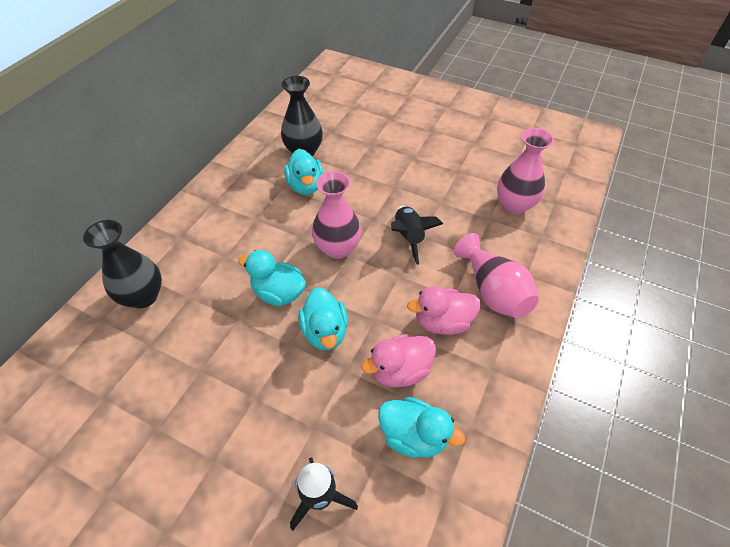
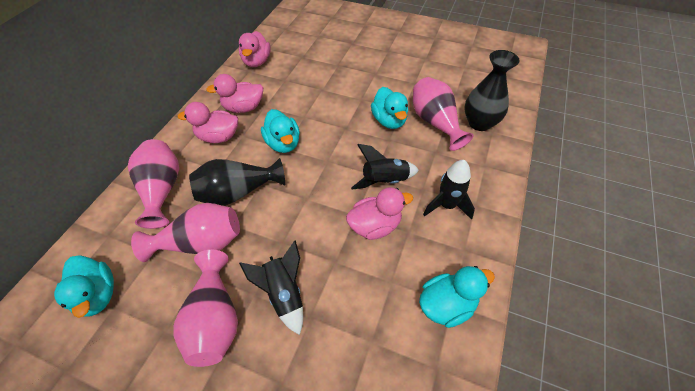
black rocket: [290,457,358,531] [390,206,443,265] = 2 -> [239,241,303,335] [351,144,419,190] [423,160,475,220] = 3
pink duck: [361,334,436,387] [407,286,481,335] = 2 -> [178,102,238,143] [206,74,263,113] [239,31,271,67] [346,187,413,240] = 4
pink vase: [312,171,361,259] [454,233,539,318] [497,128,554,214] = 3 -> [128,139,179,229] [131,203,240,262] [173,250,238,367] [413,77,474,151] = 4

